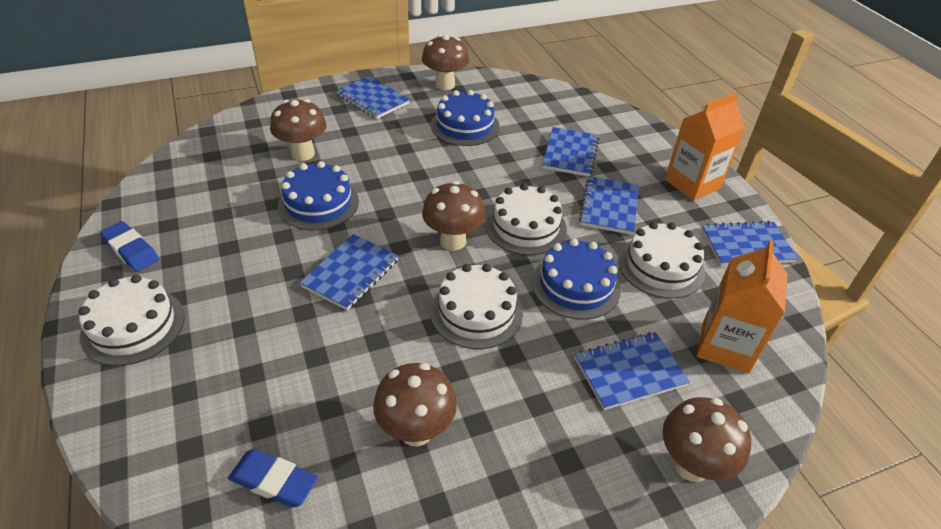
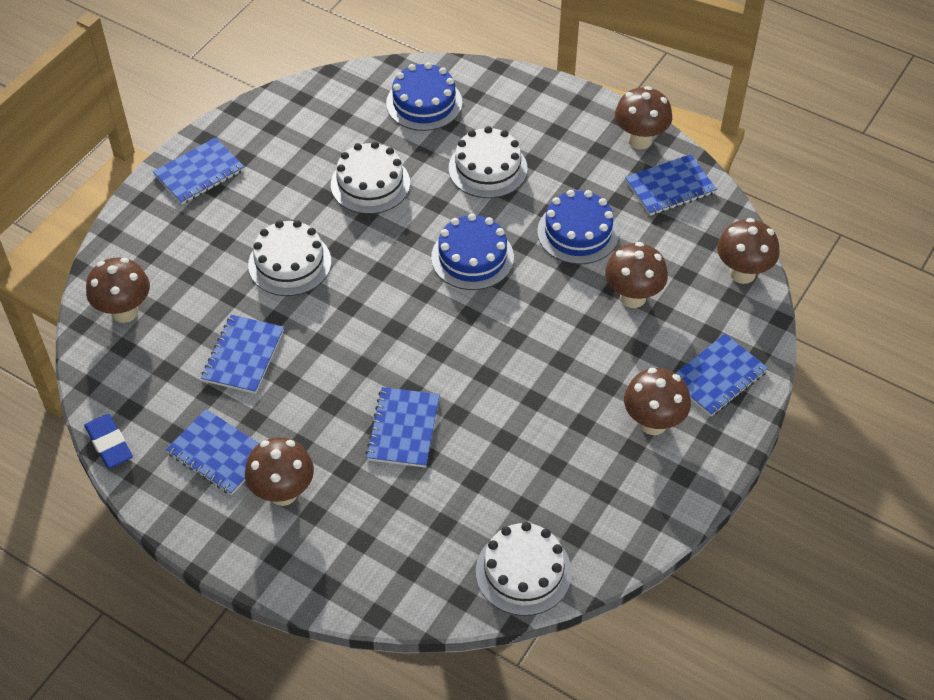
blue eraser: [100,221,159,272] [228,449,318,508] = 2 -> [84,414,133,468] = 1
brown mushroom: [270,99,327,161] [373,363,457,446] [422,35,469,90] [422,181,486,251] [662,397,751,482] = 5 -> [86,257,150,323] [245,437,314,506] [605,242,668,308] [615,86,672,149] [624,368,691,435] [717,218,779,284] = 6
orange carton: [665,93,745,201] [697,240,788,373] = 2 -> none = 0

